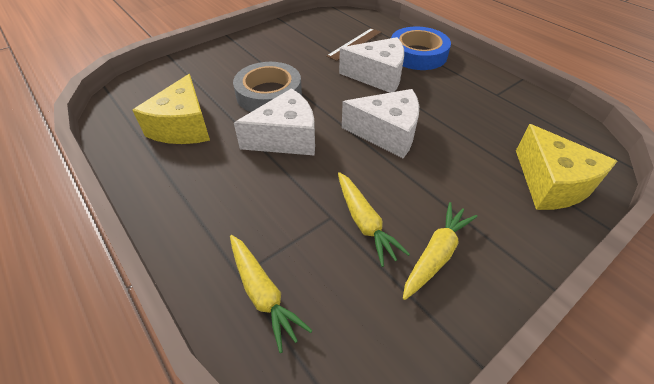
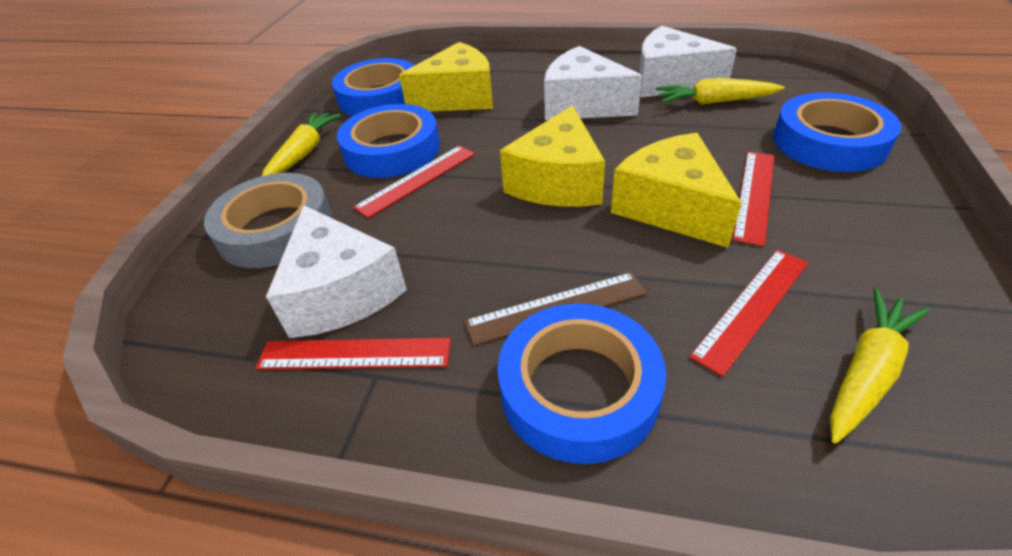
blue tape: [391,27,451,70] = 1 -> [332,58,415,116] [337,104,440,178] [497,303,666,464] [773,92,901,172] = 4
red ruler: none = 0 -> [256,338,451,370] [353,146,475,218] [689,250,808,377] [733,152,774,246] = 4
yellow cheese: [133,74,210,144] [516,124,617,210] = 2 -> [399,42,493,111] [500,105,605,207] [611,133,742,248] = 3

